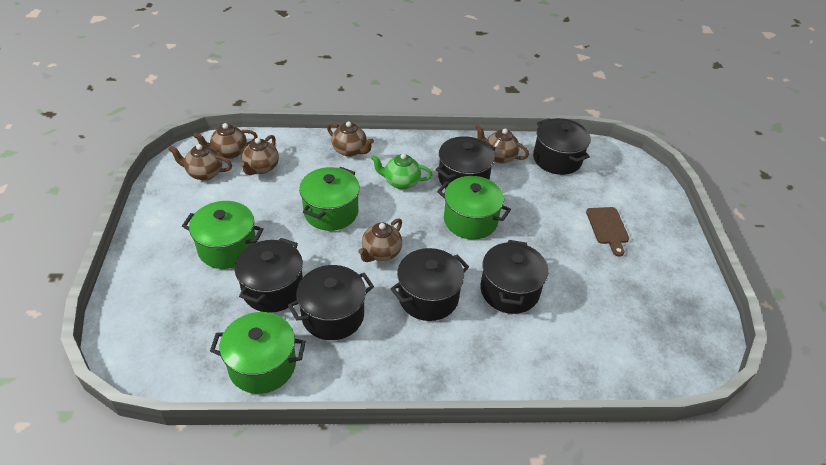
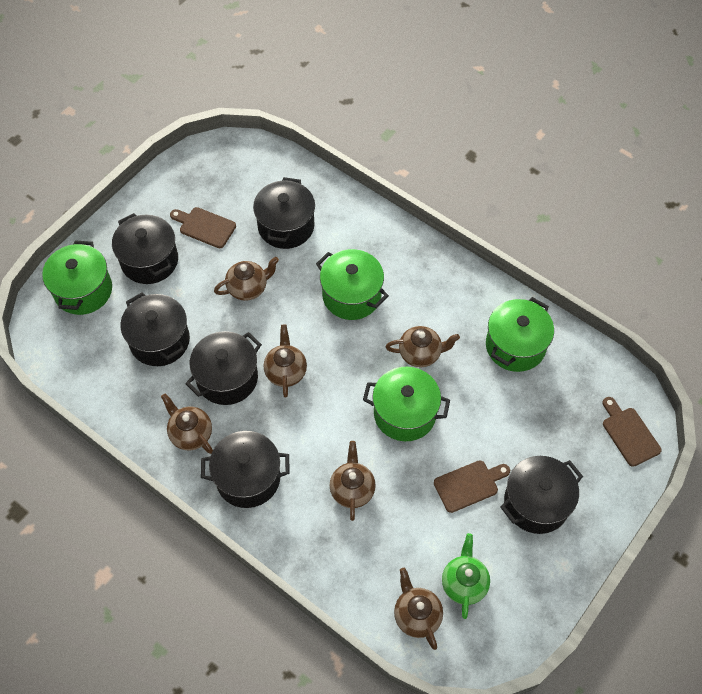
brown cutting board: [586,207,629,257] = 1 -> [170,207,236,248] [434,460,510,513] [603,397,661,467] = 3

